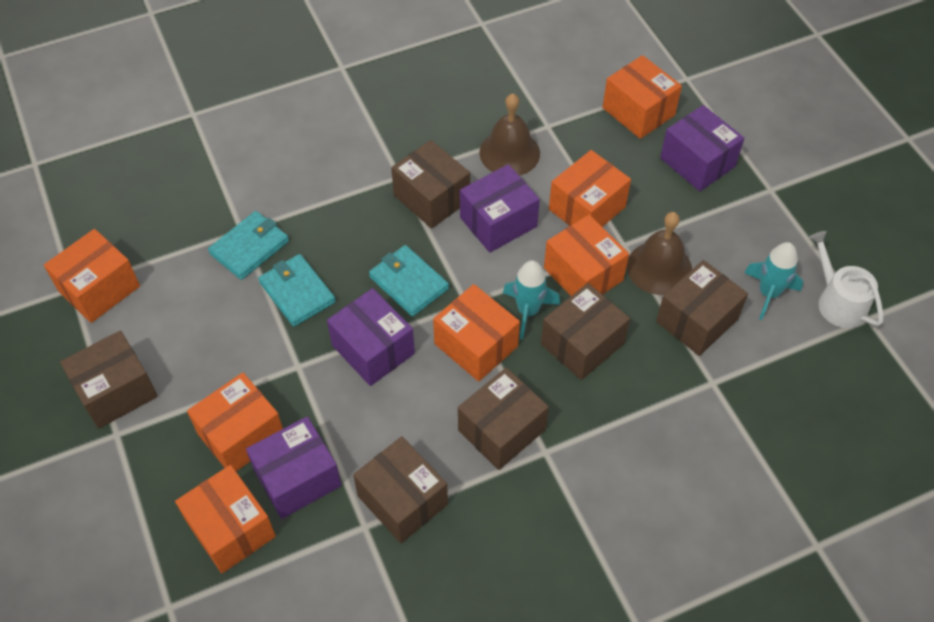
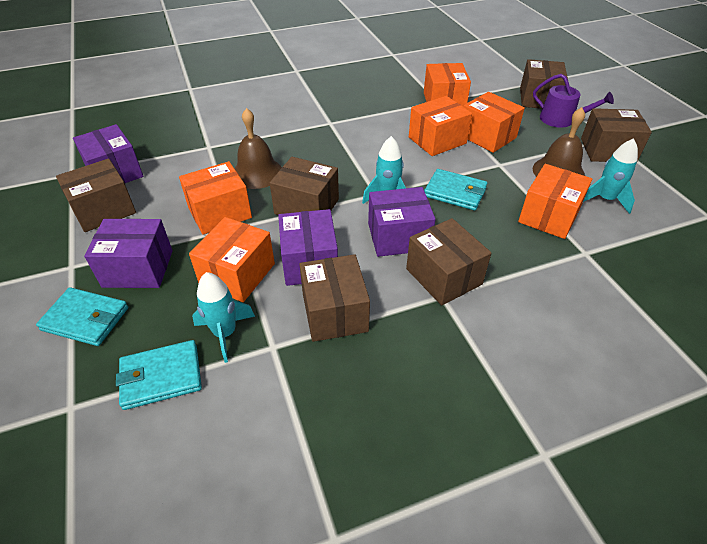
orange box: [44,229,140,323] [175,465,276,573] [187,373,283,471] [433,284,520,382] [544,215,629,296] [549,150,631,227] [603,55,682,139] = 7 -> [179,161,252,235] [189,217,275,302] [409,96,472,156] [424,63,471,107] [464,92,525,153] [518,164,592,239] = 6
purple watering can: none = 0 -> [533,74,614,128] = 1
turquoise rocket: [503,260,560,339] [744,242,803,320] = 2 -> [192,272,255,363] [362,136,406,204] [583,138,638,214] = 3
white watering can: [809,231,883,328] = 1 -> none = 0

